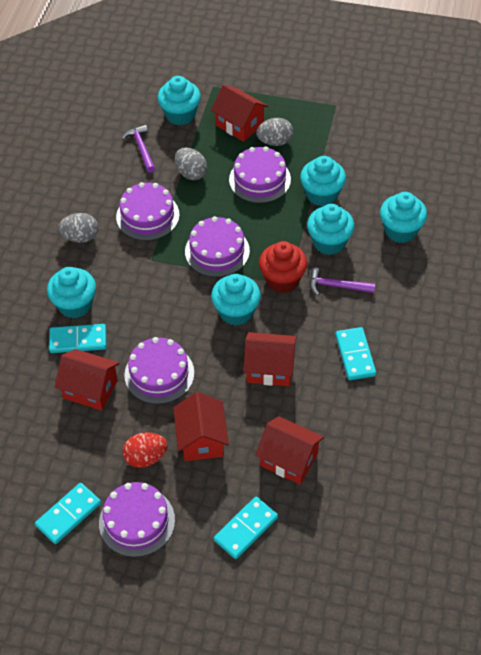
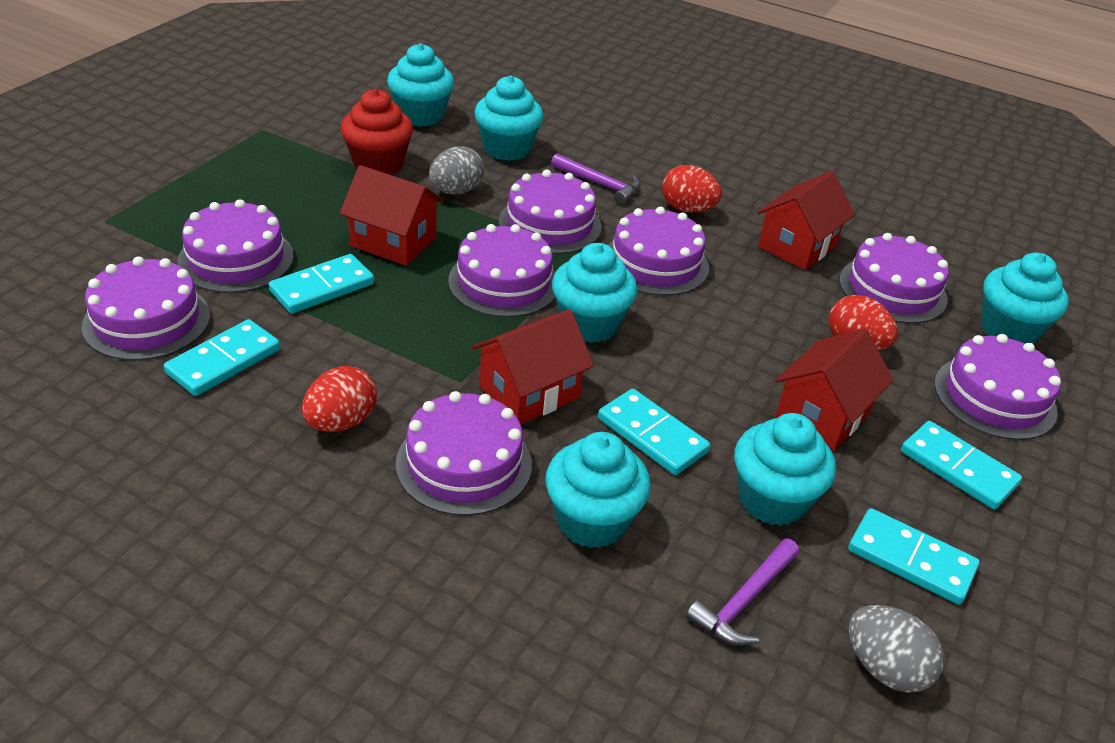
grey egg: [58,213,98,243] [175,148,207,180] [256,118,293,146] = 3 -> [429,146,484,194] [849,605,944,693] = 2
purple cake: [99,482,175,557] [116,182,180,241] [124,337,194,404] [185,216,250,277] [229,147,291,203] = 5 -> [82,256,210,361] [177,199,294,293] [396,391,532,516] [448,224,556,317] [499,169,601,254] [608,207,709,296] [839,233,949,324] [934,334,1061,440] = 8
red egg: [122,432,168,468] = 1 -> [302,366,377,432] [662,165,722,213] [828,295,898,351] = 3
red house: [55,349,119,411] [173,392,229,461] [211,85,268,142] [243,332,296,386] [255,416,324,484] = 5 -> [340,165,444,266] [472,309,594,424] [758,171,855,270] [775,328,893,451] = 4
turquoise domino: [35,483,101,544] [49,324,106,353] [214,497,278,559] [336,327,376,380] = 4 -> [164,319,280,396] [269,254,374,314] [598,389,710,475] [848,508,980,605] [901,421,1022,509] = 5

